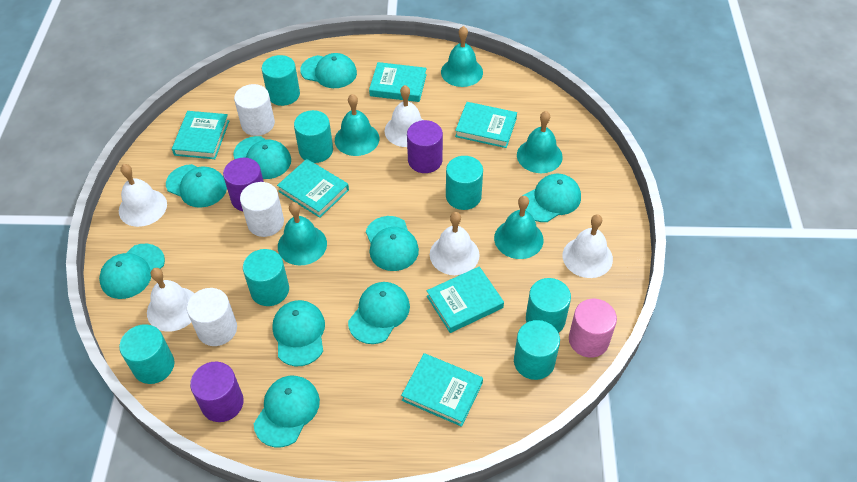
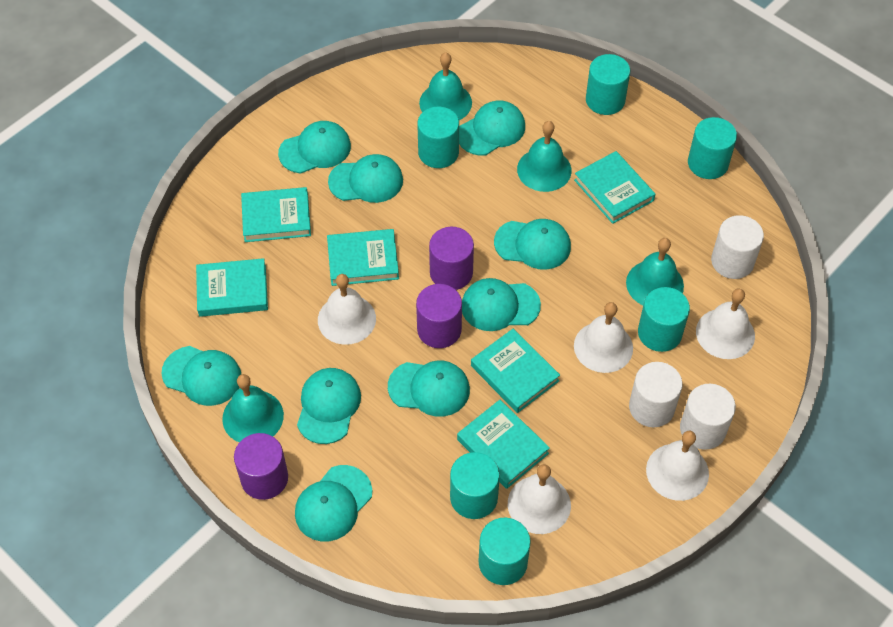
pink cylinder: [569,299,617,358] = 1 -> none = 0
turquoise bell: [278,202,327,265] [335,94,379,156] [441,26,483,87] [494,196,544,259] [517,111,563,173] = 5 -> [222,374,284,442] [419,52,472,120] [517,121,572,192] [626,238,684,305] = 4
turquoise cylinder: [119,324,174,384] [243,249,289,306] [262,55,300,106] [294,110,333,163] [446,156,483,210] [514,320,560,380] [526,278,571,333] = 7 -> [417,107,459,168] [450,452,500,519] [479,518,531,585] [586,54,630,115] [638,287,690,352] [688,117,737,179] = 6

